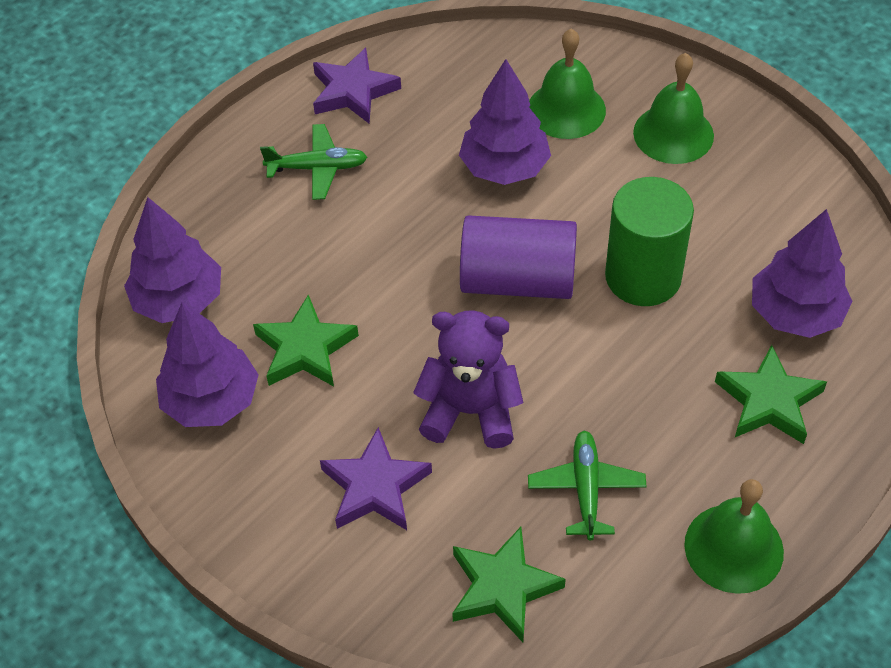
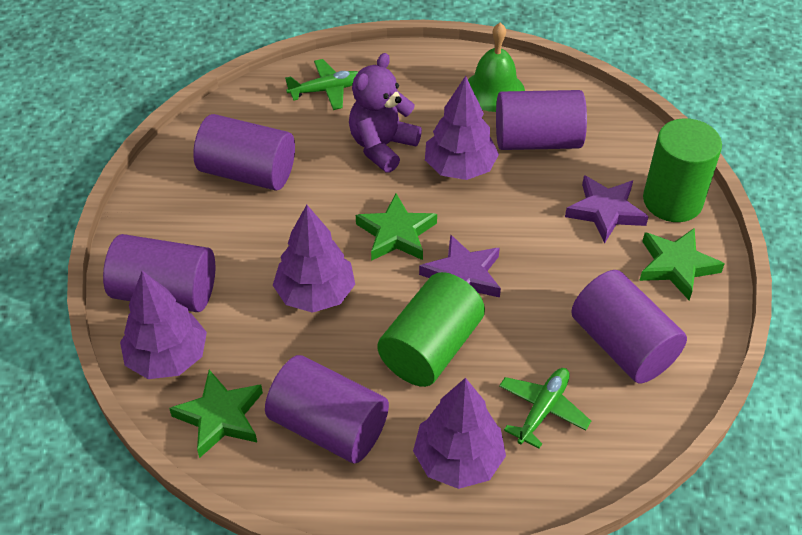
green bell: [529,29,606,139] [633,53,714,164] [684,479,784,594] = 3 -> [468,23,525,112] = 1
green cylinder: [605,177,694,306] = 1 -> [377,272,485,387] [643,118,722,222] = 2
purple cylinder: [460,215,577,299] = 1 -> [103,234,215,312] [193,114,295,191] [265,355,389,463] [496,90,587,150] [571,270,687,384] = 5

